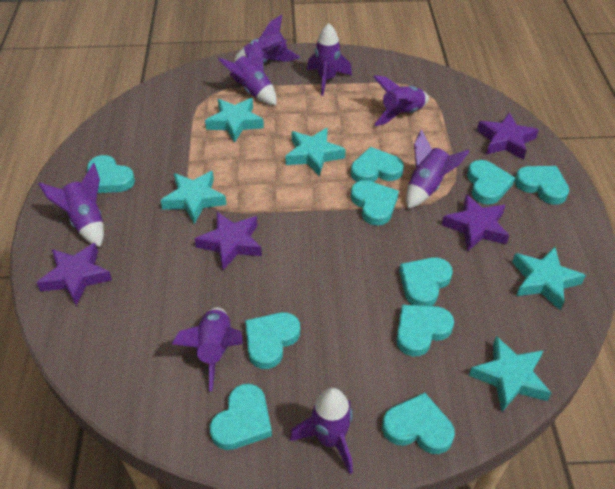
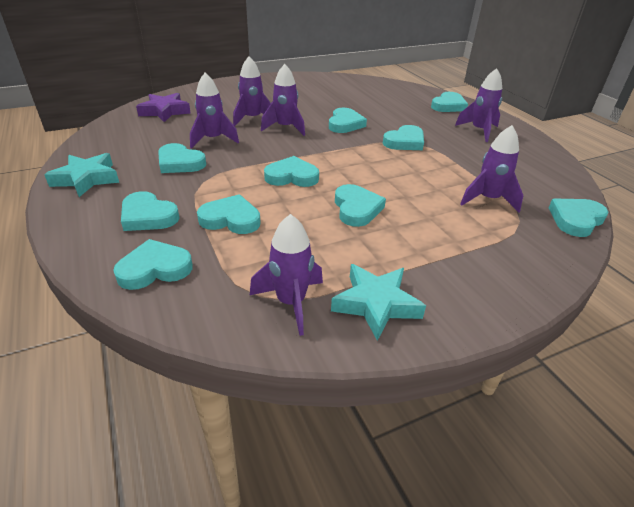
purple rocket: [39,163,104,247] [172,307,243,391] [218,40,277,105] [233,15,300,63] [290,388,353,474] [307,23,352,96] [373,75,429,126] [406,129,470,209] = 8 -> [190,73,239,149] [233,56,271,126] [250,214,323,336] [261,64,305,136] [455,68,502,142] [460,125,524,212] = 6
purple star: [36,243,112,306] [194,212,262,270] [442,194,509,252] [477,112,539,160] = 4 -> [136,93,191,122] = 1
turquoise star: [160,171,227,224] [205,98,264,143] [285,127,346,177] [469,336,551,412] [512,247,586,310] = 5 -> [44,153,119,197] [331,264,426,341] = 2

